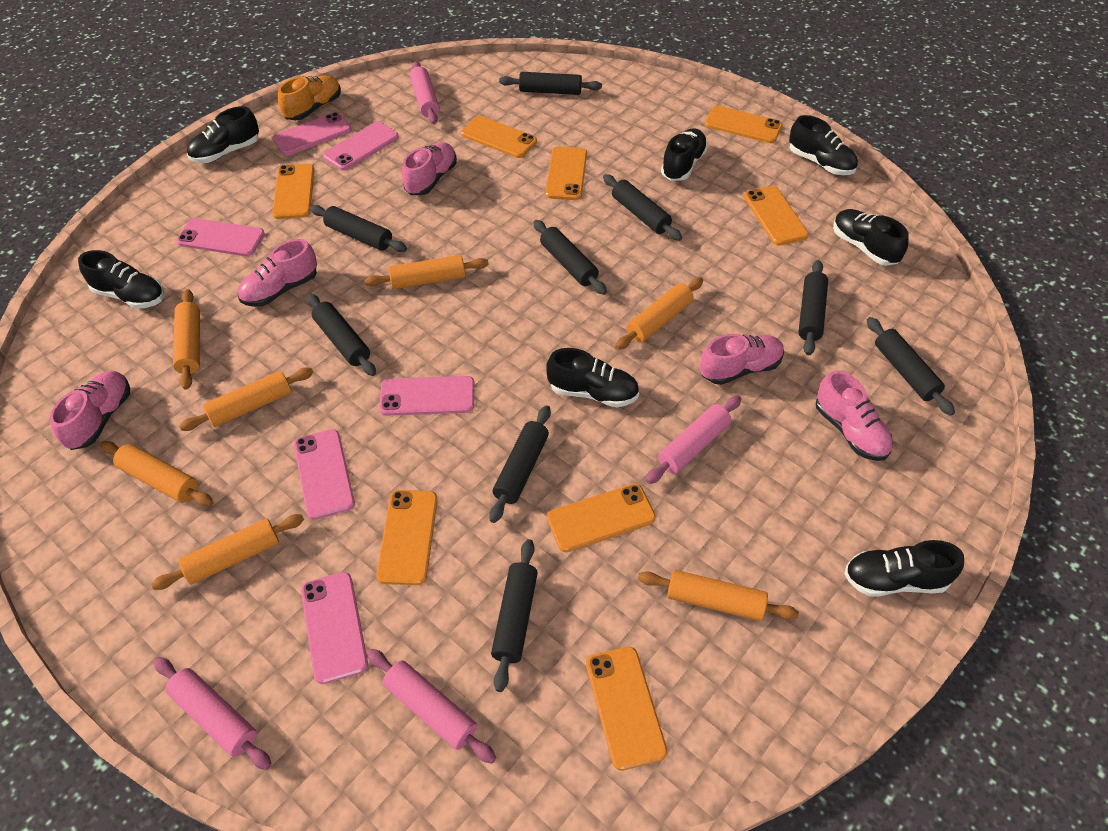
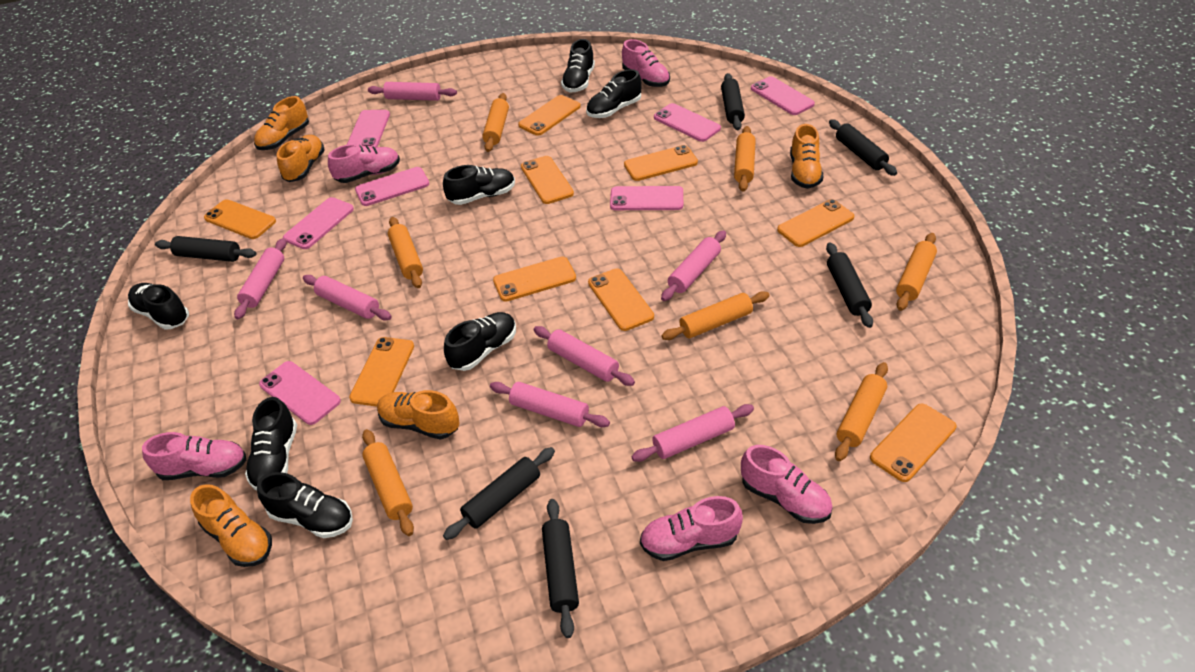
black rolling pin: [307,294,376,376] [310,205,407,252] [489,405,551,523] [491,539,538,692] [499,72,602,95] [533,220,607,295] [603,174,682,241] [798,260,828,355] [867,317,955,416] = 9 -> [155,236,256,262] [443,447,555,540] [542,499,579,638] [721,73,745,130] [826,242,873,328] [829,119,897,176] = 6
orange phone: [272,164,314,219] [376,490,438,585] [461,116,537,158] [545,146,587,200] [547,484,656,552] [586,647,667,771] [705,106,783,143] [744,186,809,246] = 8 -> [204,199,276,239] [349,337,414,407] [493,256,576,302] [518,95,581,136] [521,156,574,204] [588,268,654,331] [624,145,698,181] [777,199,854,247] [870,403,956,482] = 9
orange shoe: [278,75,341,120] = 1 -> [190,484,272,567] [254,96,309,150] [277,135,325,182] [377,390,460,440] [790,124,823,189] = 5
pink phone: [176,218,265,256] [273,112,351,155] [294,429,355,520] [301,572,368,684] [323,121,399,171] [379,376,474,416] = 6 -> [259,361,341,425] [283,197,354,249] [347,110,390,148] [355,167,429,206] [610,186,683,210] [654,103,721,142] [751,76,815,115] = 7
pink rolling pin: [154,657,272,770] [367,649,496,764] [410,61,439,124] [646,396,741,484] = 4 -> [234,238,286,319] [303,275,392,320] [368,82,457,101] [490,382,610,427] [533,326,635,386] [631,404,754,462] [661,230,726,301] = 7

